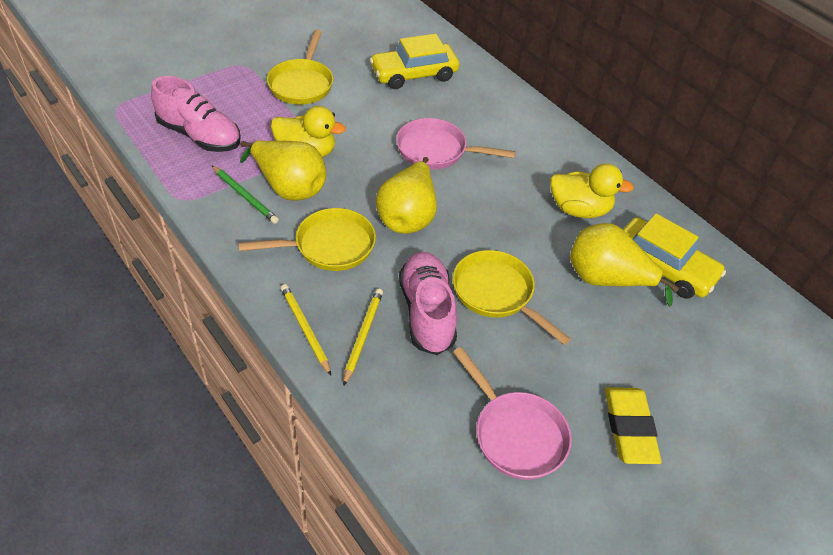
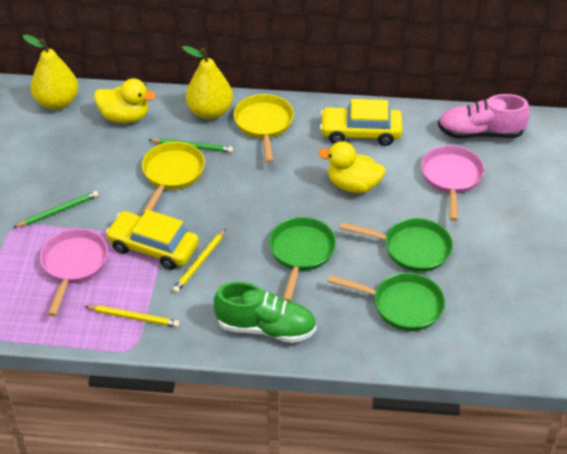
green pan: none = 0 -> [269,217,336,302] [327,273,445,331] [340,218,453,272] = 3
green pencil: [212,166,279,224] = 1 -> [13,191,98,228] [149,138,233,152] = 2
green shoe: none = 0 -> [214,281,316,343] = 1
pink shoe: [151,76,240,152] [399,252,457,355] = 2 -> [438,94,530,139] = 1
yellow eraser: [605,387,662,464] = 1 -> none = 0
yellow pan: [238,208,376,271] [267,30,333,105] [453,250,571,345] = 3 -> [142,142,205,214] [234,94,294,163] = 2
yellow pear: [240,140,326,201] [376,157,437,234] [570,223,679,306] = 3 -> [23,34,78,110] [182,46,233,119] = 2

